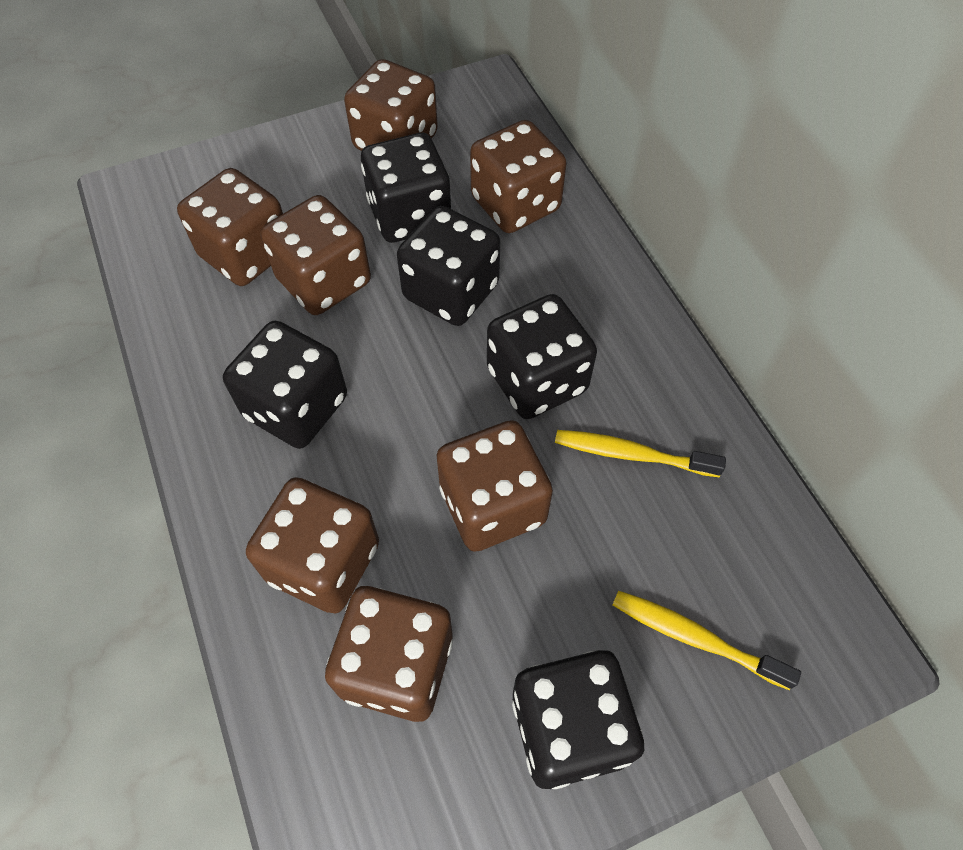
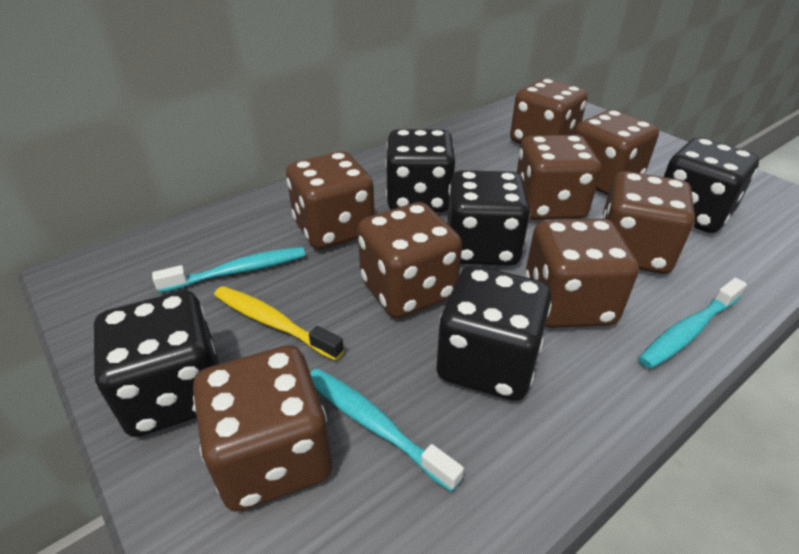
brown dice: [177,168,283,286] [246,477,379,613] [261,195,371,315] [325,586,453,722] [344,59,438,151] [437,420,553,552] [470,120,566,233] = 7 -> [193,345,332,512] [286,151,375,250] [357,202,462,318] [510,79,588,144] [517,135,601,220] [525,219,639,328] [574,110,659,195] [600,171,695,274] = 8
turquoise toothbrush: none = 0 -> [152,247,305,293] [310,368,464,492] [638,278,747,369] = 3
yellow toothbrush: [555,430,726,477] [613,591,801,690] = 2 -> [214,286,344,361] = 1

